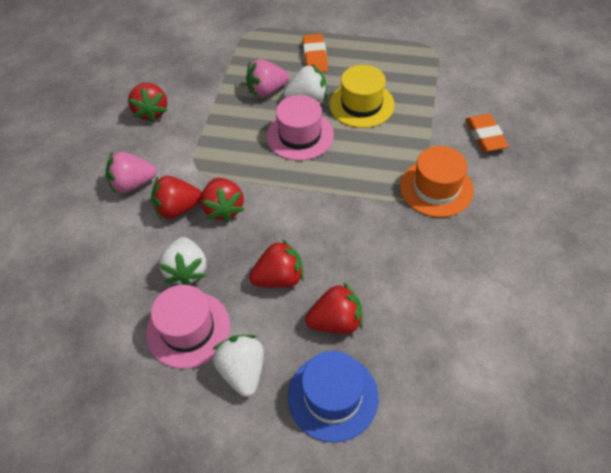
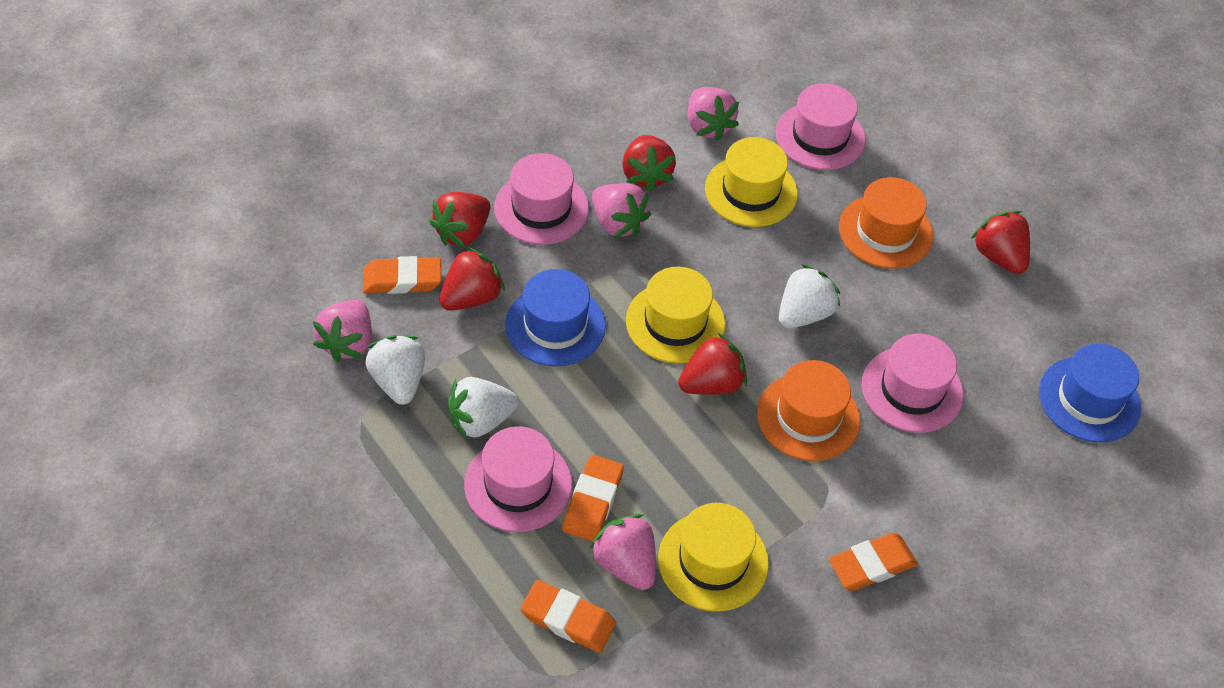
blue hat: [288,351,379,443] = 1 -> [505,269,606,366] [1039,343,1141,443] = 2
orange eraser: [303,34,328,72] [465,114,509,152] = 2 -> [363,256,441,294] [520,580,616,653] [562,455,624,542] [829,533,918,591] = 4
orange hat: [400,146,474,217] = 1 -> [757,360,860,461] [839,177,933,269] = 2
pink hat: [146,285,230,369] [266,95,334,161] = 2 -> [464,427,572,532] [494,153,589,245] [776,83,866,170] [862,334,963,433] = 4
pink strawberry: [106,152,157,193] [246,59,289,97] = 2 -> [313,300,372,362] [590,514,656,590] [592,183,651,238] [688,87,739,141] = 4
yellow hat: [329,65,395,128] = 1 -> [626,267,725,363] [658,503,769,611] [705,137,798,227] = 3

